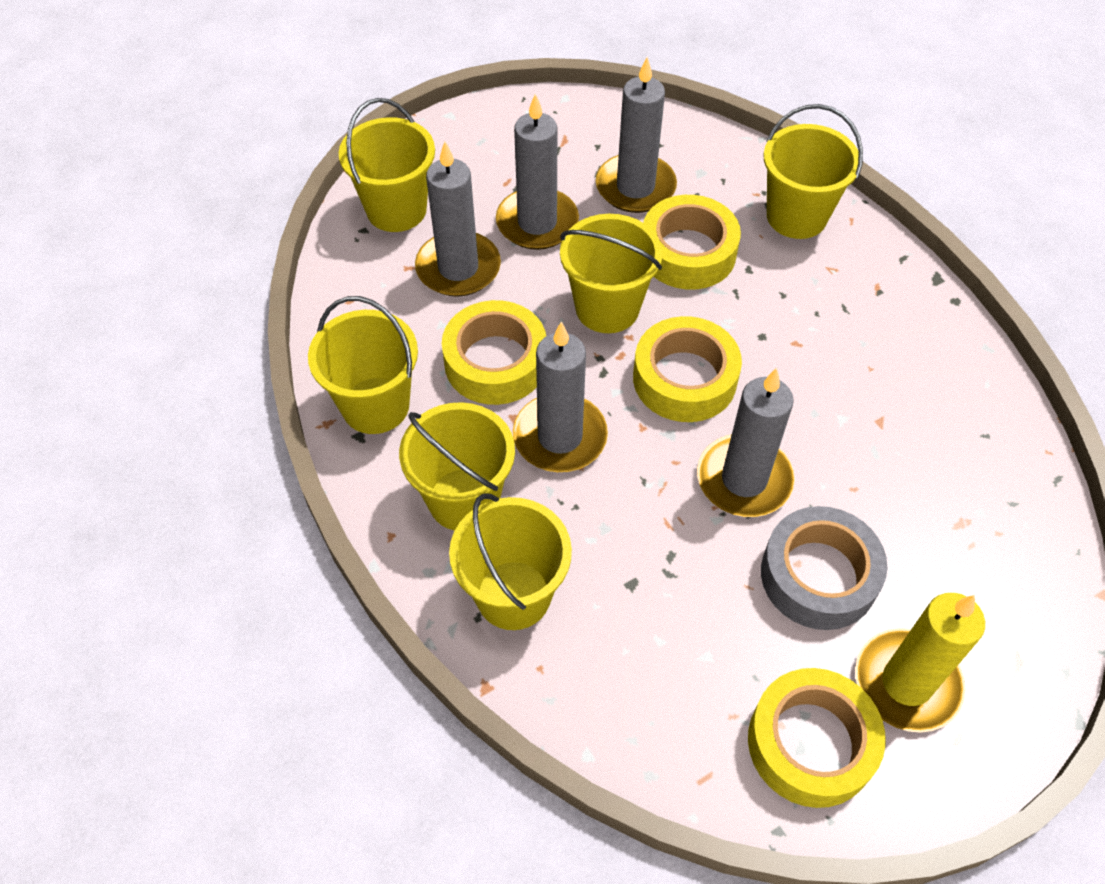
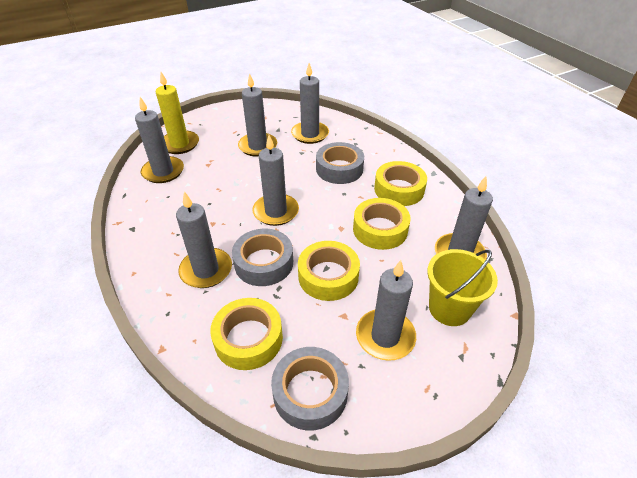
grey candle: [415,142,501,297] [496,94,579,250] [513,321,608,472] [596,57,677,213] [697,368,795,517] = 5 -> [135,97,184,183] [176,191,232,288] [238,73,277,157] [252,135,299,226] [291,63,329,144] [356,260,416,361] [435,176,493,260] = 7
grey tape: [761,506,888,630] = 1 -> [232,229,293,286] [271,347,349,430] [316,142,364,184] = 3
yellow bucket: [308,296,418,434] [339,98,435,232] [399,402,515,531] [449,493,572,630] [560,214,663,333] [763,104,863,239] = 6 -> [427,249,498,326] = 1

